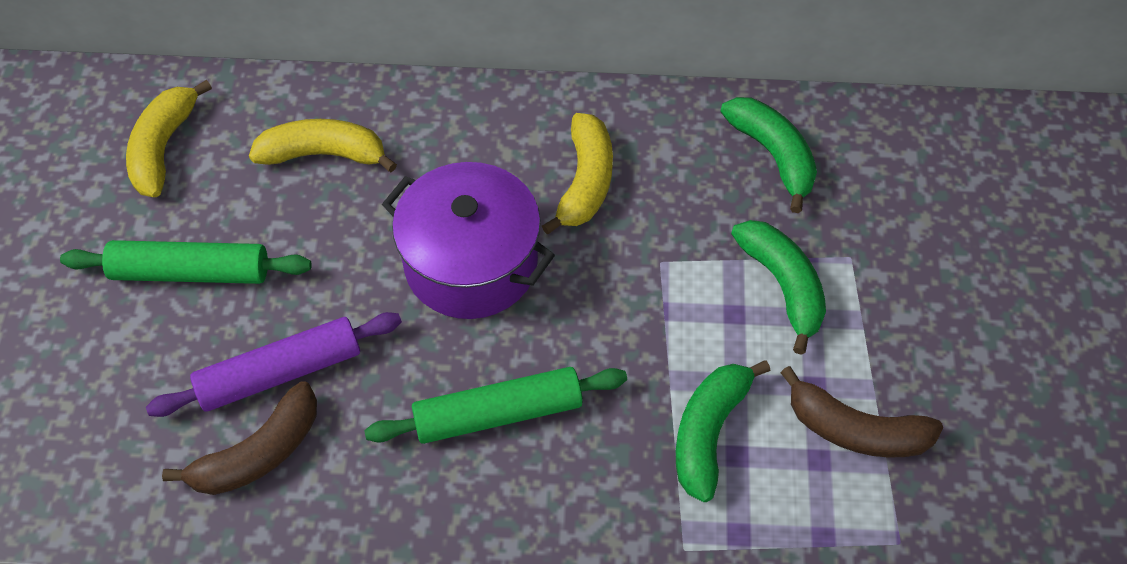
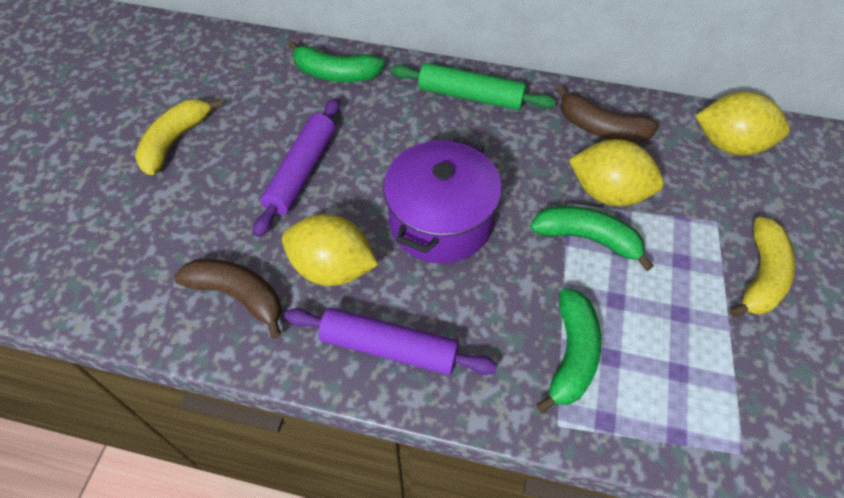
green rolling pin: [60,240,312,284] [364,367,627,444] = 2 -> [391,63,556,110] = 1
purple rolling pin: [146,312,402,417] = 1 -> [253,98,340,237] [284,308,497,375] = 2
yellow banana: [126,80,212,197] [249,119,397,172] [542,113,613,235] = 3 -> [135,99,223,175] [730,217,795,317] = 2
yellow lemon: none = 0 -> [282,214,378,286] [569,139,664,206] [695,92,790,156] = 3

